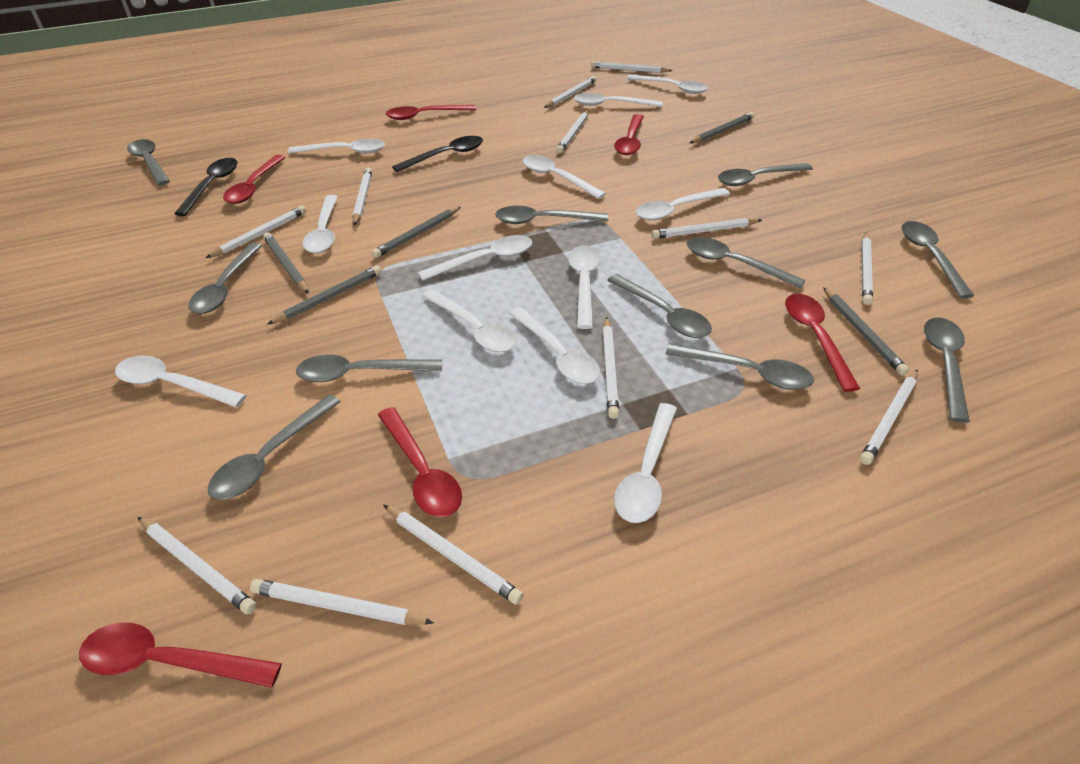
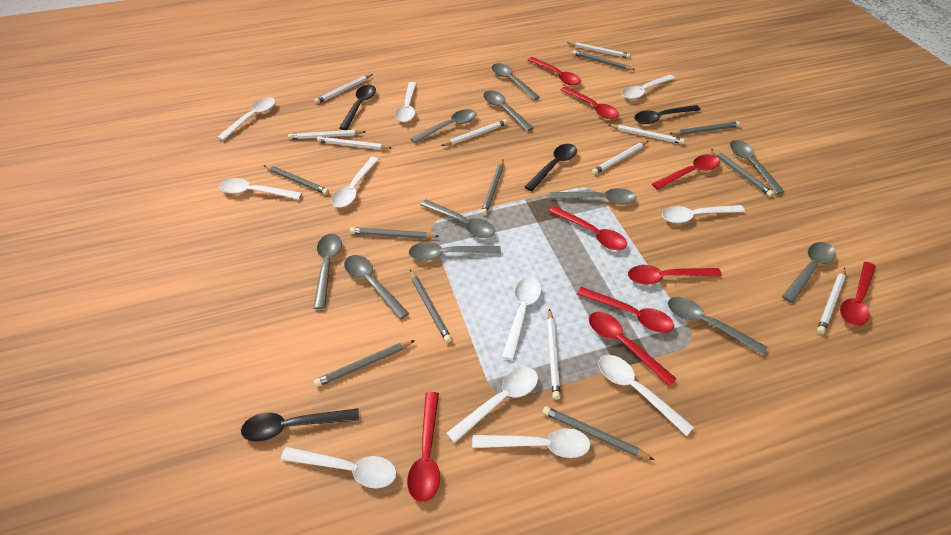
black spoon: [174,158,238,216] [392,136,483,172] = 2 -> [241,408,359,442] [339,85,376,130] [525,144,577,191] [634,105,700,124] = 4
grey pencil: [263,232,309,294] [267,266,381,325] [372,207,461,258] [689,112,754,143] [823,287,909,375] = 5 -> [264,165,329,195] [314,340,415,387] [350,227,440,239] [410,270,452,343] [481,160,504,216] [542,406,654,460] [572,50,635,70] [669,121,740,135] [711,149,774,197] = 9
red spoon: [79,623,282,688] [223,155,286,204] [378,407,462,517] [386,105,476,120] [614,114,644,155] [785,294,860,392] = 6 -> [407,392,440,502] [528,57,581,85] [549,206,627,250] [560,86,619,119] [577,287,674,333] [589,312,677,386] [628,265,722,285] [652,154,720,190] [840,262,876,326] = 9
white pencil: [138,517,257,614] [206,205,306,258] [250,579,434,625] [353,168,372,226] [383,505,523,605] [544,76,597,108] [556,110,589,153] [591,61,673,73] [602,317,619,419] [651,218,762,239] [860,369,918,465] [861,232,873,305] = 12 -> [288,130,366,139] [314,74,373,104] [317,136,391,150] [441,119,508,146] [547,308,561,400] [567,42,631,59] [592,141,648,175] [609,124,685,144] [817,268,846,334] = 9
white spoon: [115,356,246,407] [288,138,385,154] [303,195,338,254] [418,235,532,281] [422,289,517,352] [509,307,600,384] [523,155,606,199] [568,245,601,329] [574,93,662,107] [614,403,677,523] [627,74,708,94] [636,188,730,221] = 12 -> [217,97,276,141] [219,178,302,200] [281,447,397,488] [332,157,379,208] [396,82,417,122] [446,367,538,443] [472,428,591,458] [502,277,541,360] [598,355,694,436] [622,75,675,99] [662,205,745,223] = 11

